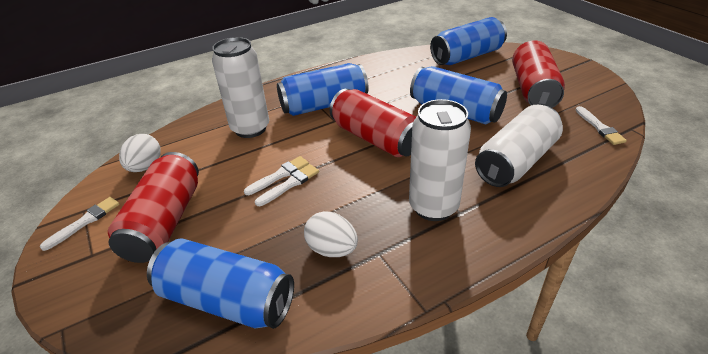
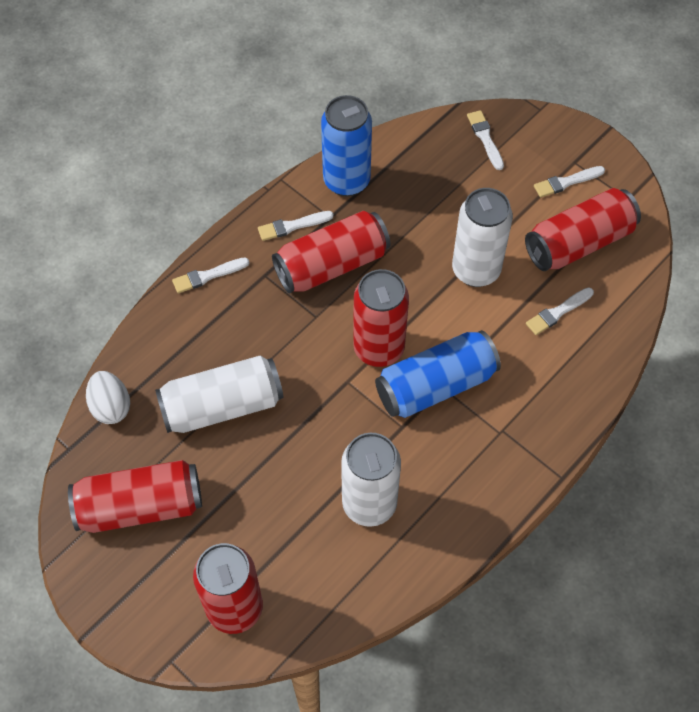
blue can: [147,238,294,329] [277,63,369,116] [410,66,507,125] [430,17,507,65] = 4 -> [321,95,372,196] [375,330,501,418] = 2
red can: [108,152,199,263] [330,89,416,157] [512,41,565,108] = 3 -> [68,460,202,533] [193,543,263,634] [272,211,390,293] [353,269,409,367] [525,188,641,271] = 5
white brush: [40,197,120,251] [244,156,309,195] [255,164,319,206] [575,106,627,145] = 4 -> [172,257,249,293] [258,211,334,241] [467,110,504,170] [526,287,594,335] [534,166,605,198] = 5
white egg: [119,134,161,172] [304,211,358,257] = 2 -> [86,371,130,424] = 1

